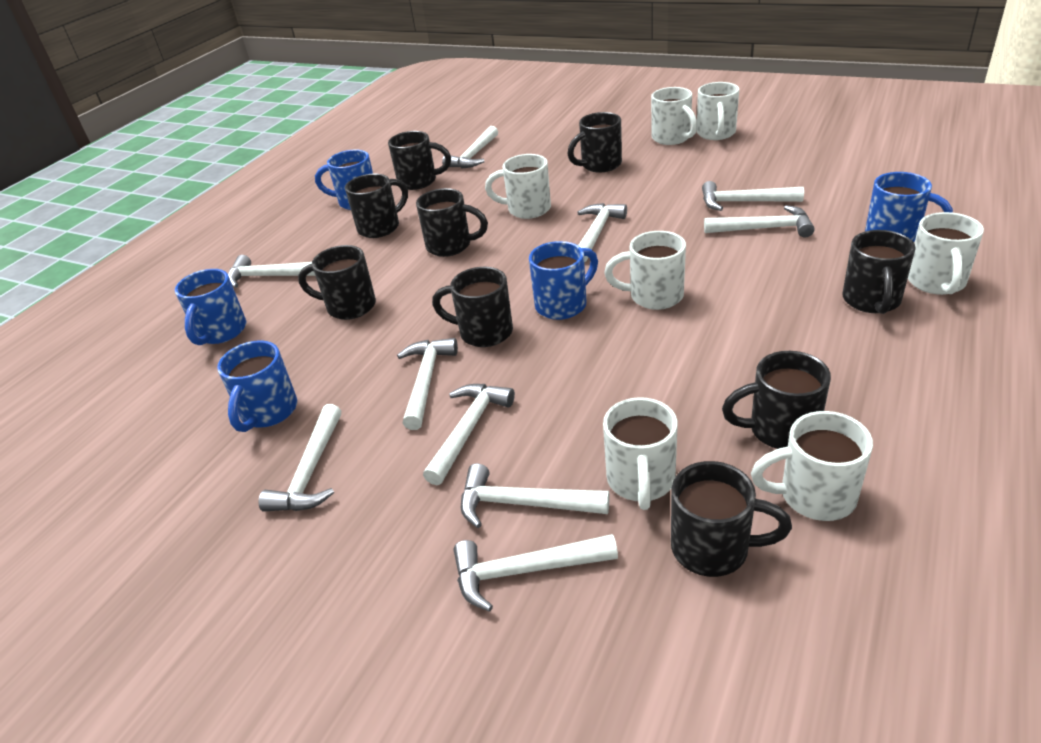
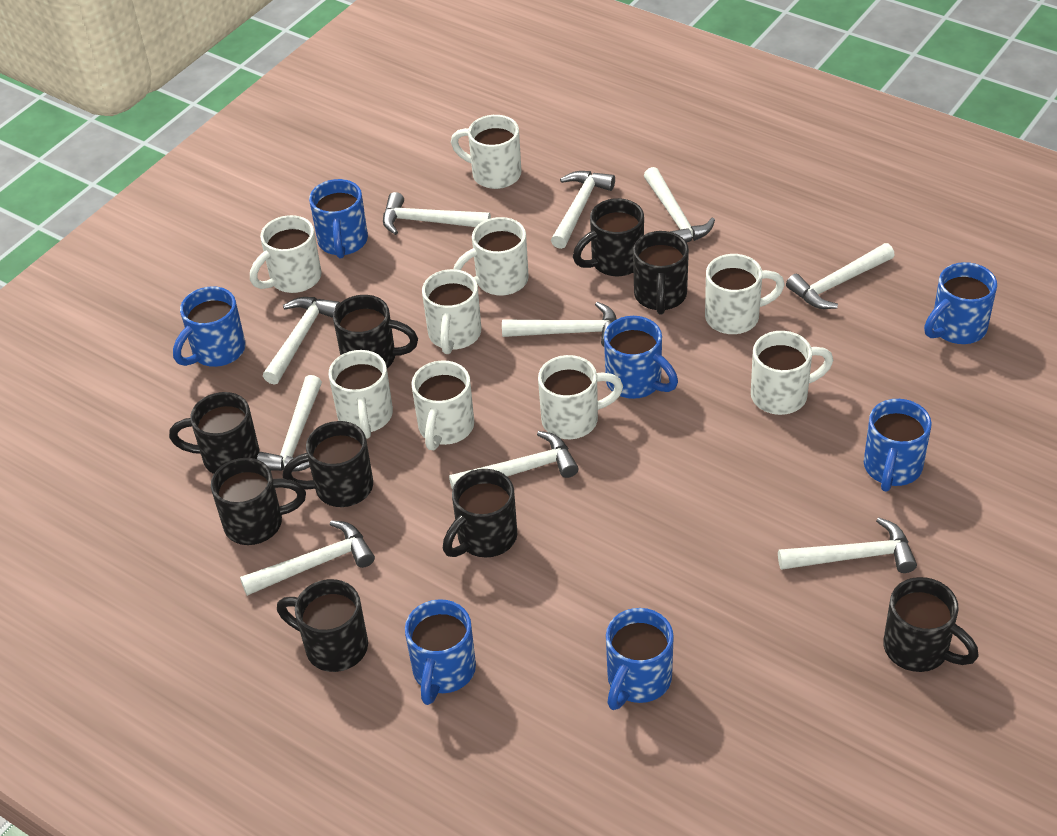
blue mug: [175,269,246,345] [217,340,297,432] [315,150,373,210] [529,241,598,320] [865,172,953,242] = 5 -> [173,286,246,367] [309,179,368,258] [405,599,476,705] [604,316,678,399] [606,608,674,710] [864,399,932,492] [924,262,997,344] = 7
white mug: [485,154,551,219] [603,397,678,510] [604,231,686,310] [651,87,698,145] [697,82,739,140] [751,411,873,521] [908,212,984,295] = 7 -> [250,215,322,293] [328,350,393,439] [411,360,474,450] [422,269,481,354] [451,115,521,189] [454,217,529,296] [538,355,623,439] [705,254,785,334] [751,331,833,415] = 9

